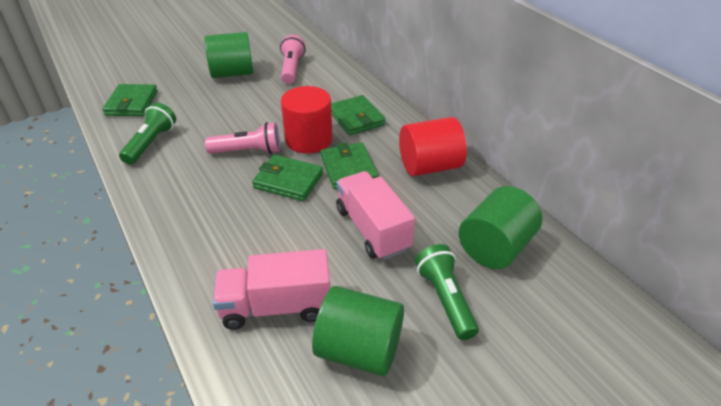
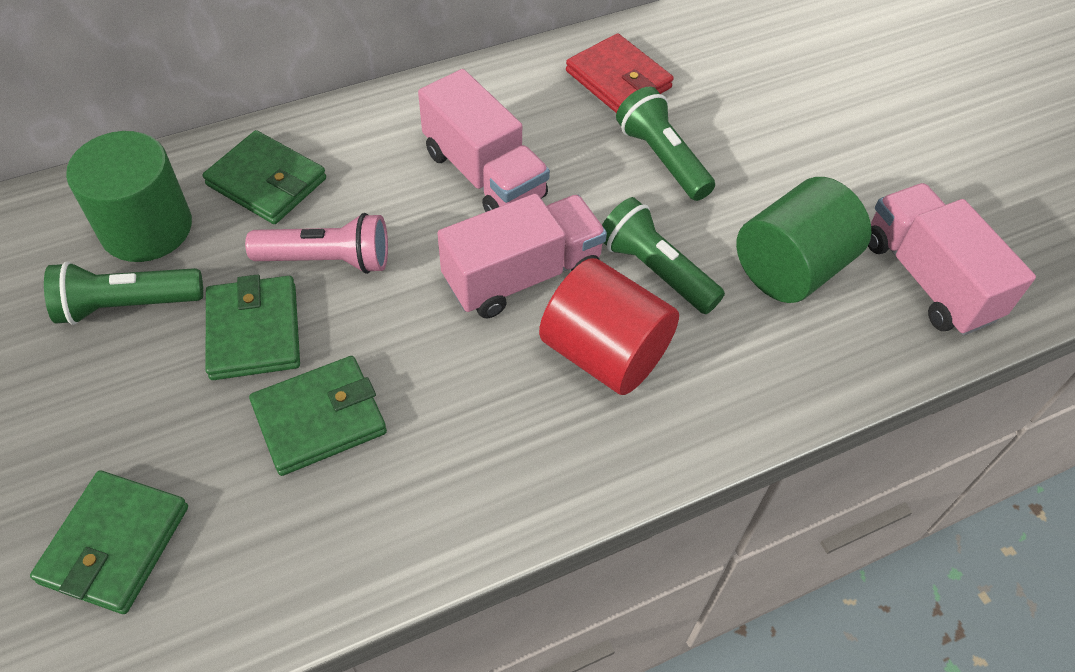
green cylinder: [204,32,253,78] [312,286,404,377] [459,186,542,269] = 3 -> [66,131,192,262] [736,177,872,303] = 2
green flashlight: [119,103,176,165] [415,244,479,340] = 2 -> [44,261,203,325] [602,197,725,314] [616,87,715,201] = 3
pink flashlight: [205,122,280,154] [280,35,306,84] = 2 -> [245,213,388,274] = 1
pink truck: [213,249,330,330] [336,171,415,260] = 2 -> [418,69,550,212] [437,193,607,318] [868,183,1036,336] = 3
red cylinder: [281,86,333,154] [399,117,467,176] = 2 -> [539,258,679,395] = 1
red wallet: none = 0 -> [566,33,674,113] = 1

